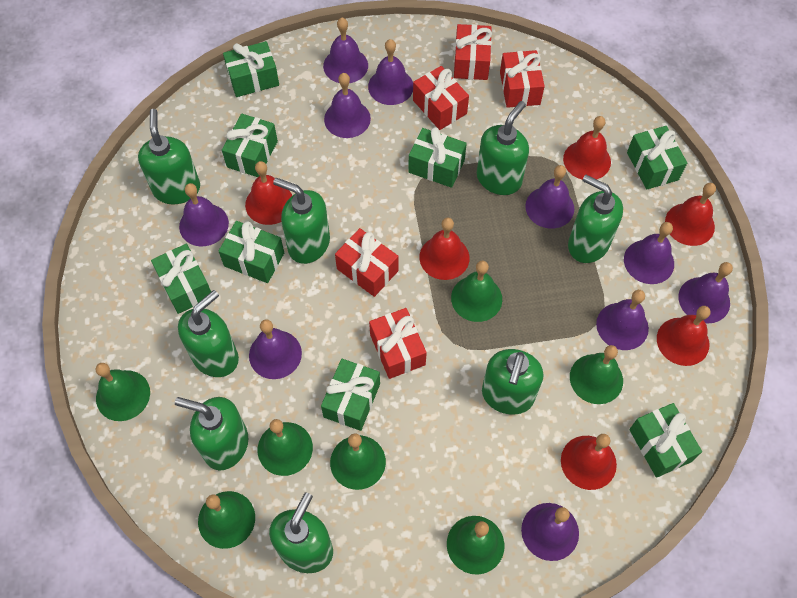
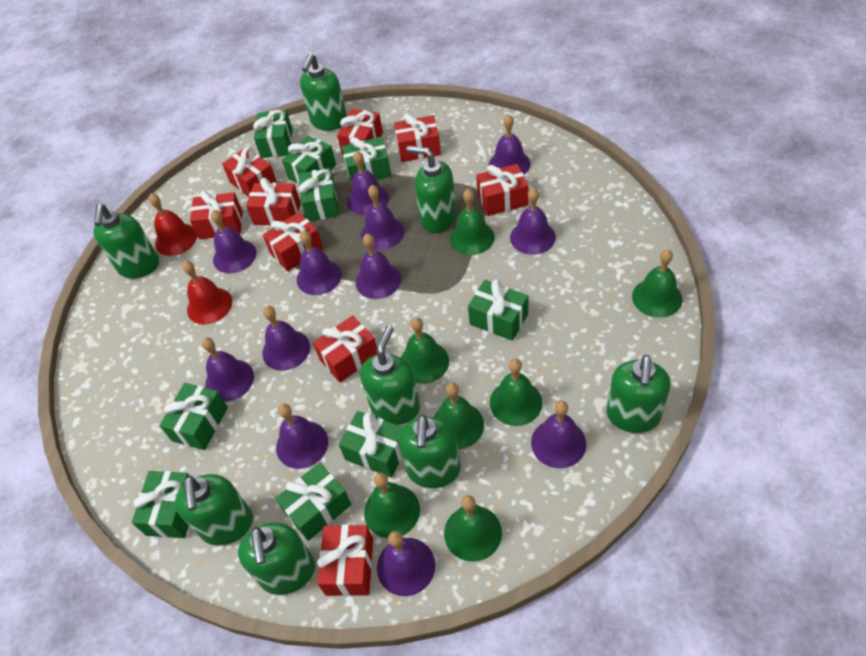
green gift: [151,244,211,314] [219,221,284,283] [222,114,278,177] [223,41,279,97] [321,359,380,431] [408,127,467,188] [627,126,687,189] [629,403,702,478] = 8 -> [132,471,190,538] [160,383,228,450] [253,110,292,158] [276,463,351,541] [282,136,336,185] [299,168,339,222] [339,411,403,478] [342,137,391,182] [468,279,528,341] = 9
purple bell: [179,183,229,246] [249,319,302,379] [323,18,368,83] [324,73,371,138] [368,39,413,105] [521,503,579,561] [525,165,574,229] [596,290,649,350] [624,222,674,284] [678,262,733,323] = 10 -> [202,337,254,402] [210,210,256,273] [262,306,310,371] [276,403,328,469] [297,231,342,295] [347,151,389,215] [356,234,401,299] [361,185,404,250] [377,531,435,596] [488,114,531,175] [510,188,556,255] [531,401,586,468] = 12
red bell: [245,161,292,225] [419,218,470,280] [561,434,617,490] [563,116,611,180] [657,306,711,366] [665,183,716,246] = 6 -> [149,193,197,256] [182,261,232,325] = 2
red gift: [335,228,398,297] [369,308,427,379] [413,66,469,130] [454,24,492,80] [500,50,545,108] = 5 -> [190,190,243,239] [222,147,277,197] [246,178,301,225] [263,212,323,271] [313,315,377,382] [317,525,373,596] [337,109,383,155] [394,114,441,162] [476,164,528,216] = 9

